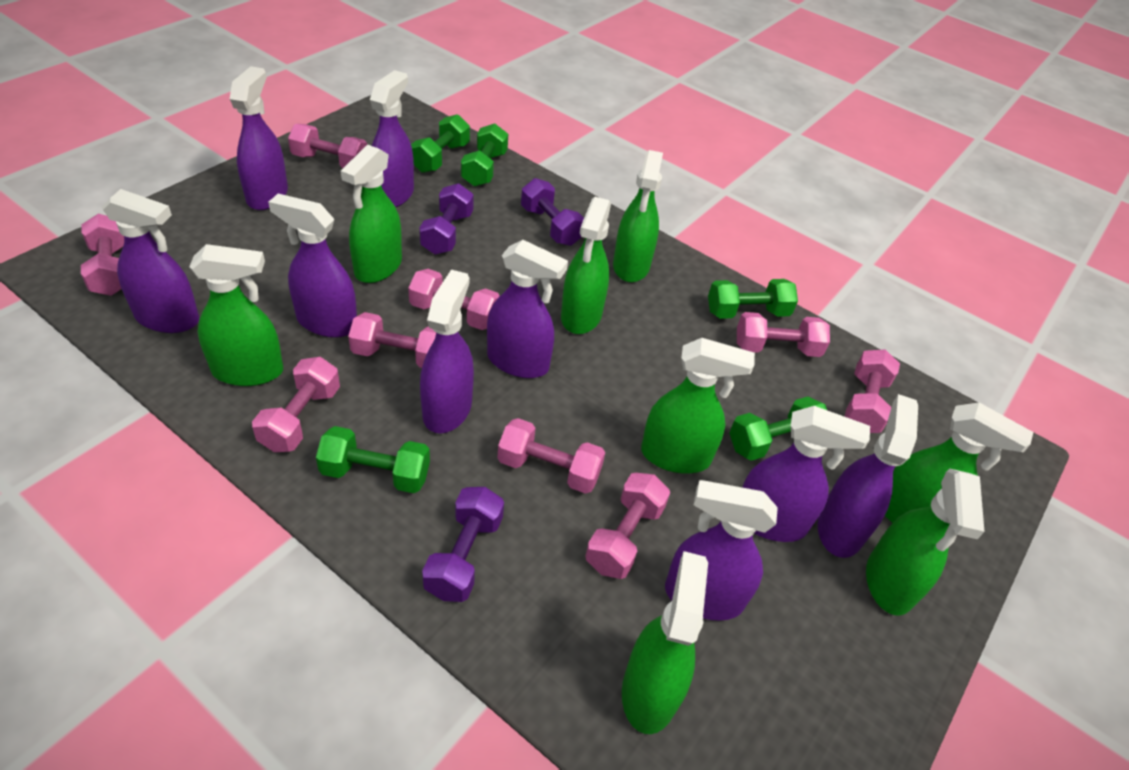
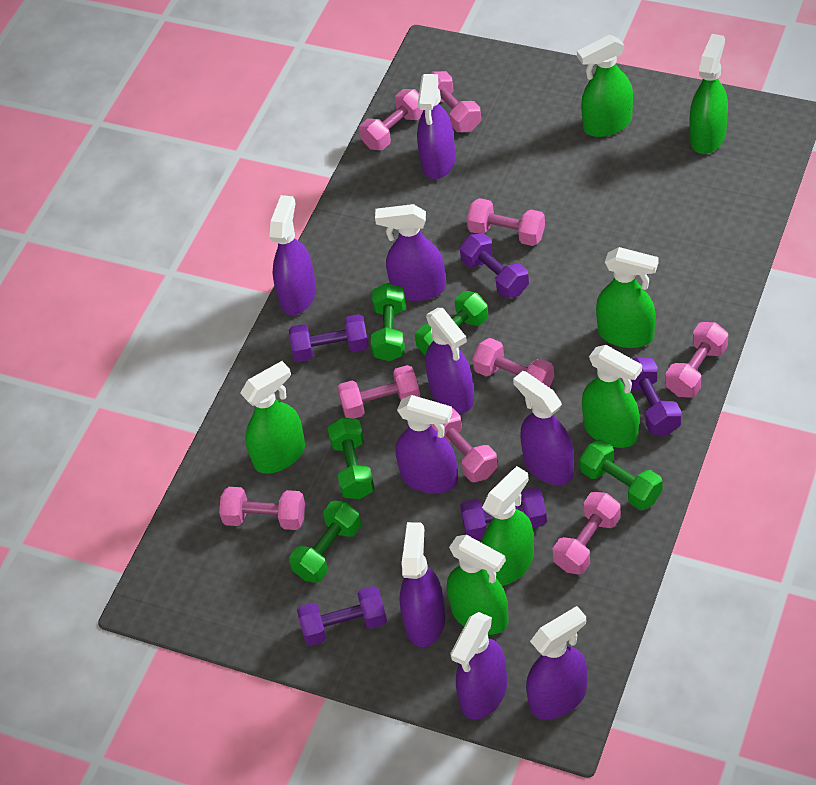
green spray bottle: [189,244,283,386] [340,145,402,283] [561,197,611,334] [613,150,663,282] [622,551,708,734] [641,338,755,474] [866,469,985,616] [885,402,1033,523] = 8 -> [240,361,305,474] [447,535,509,635] [481,466,534,586] [577,35,633,137] [582,345,642,448] [596,247,659,348] [689,34,728,154] = 7
purple dumbbell: [419,183,474,255] [422,487,504,602] [521,178,584,246] = 3 -> [289,314,369,362] [297,586,387,646] [460,233,529,298] [460,487,547,539] [630,357,682,435] = 5

